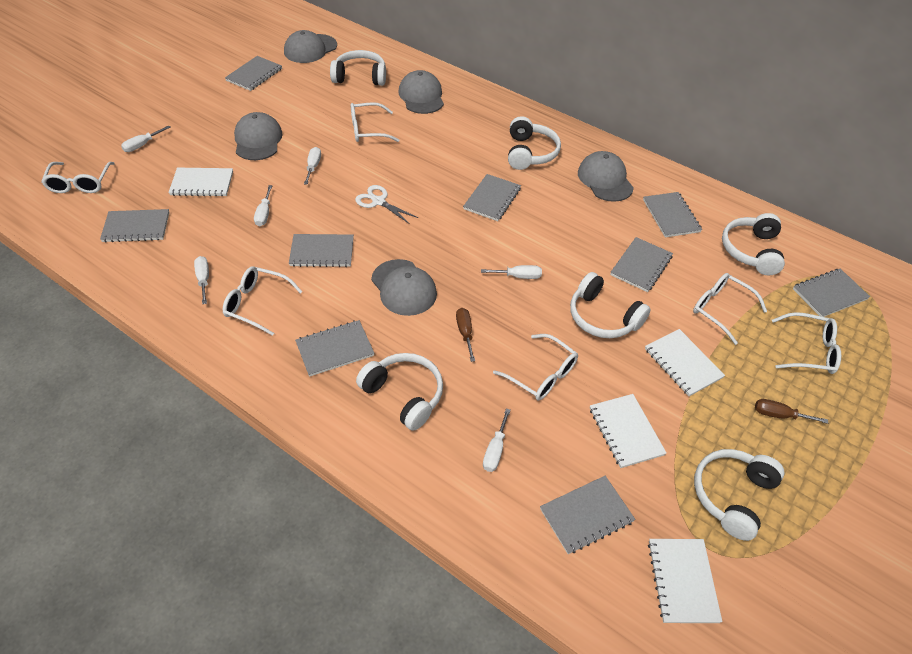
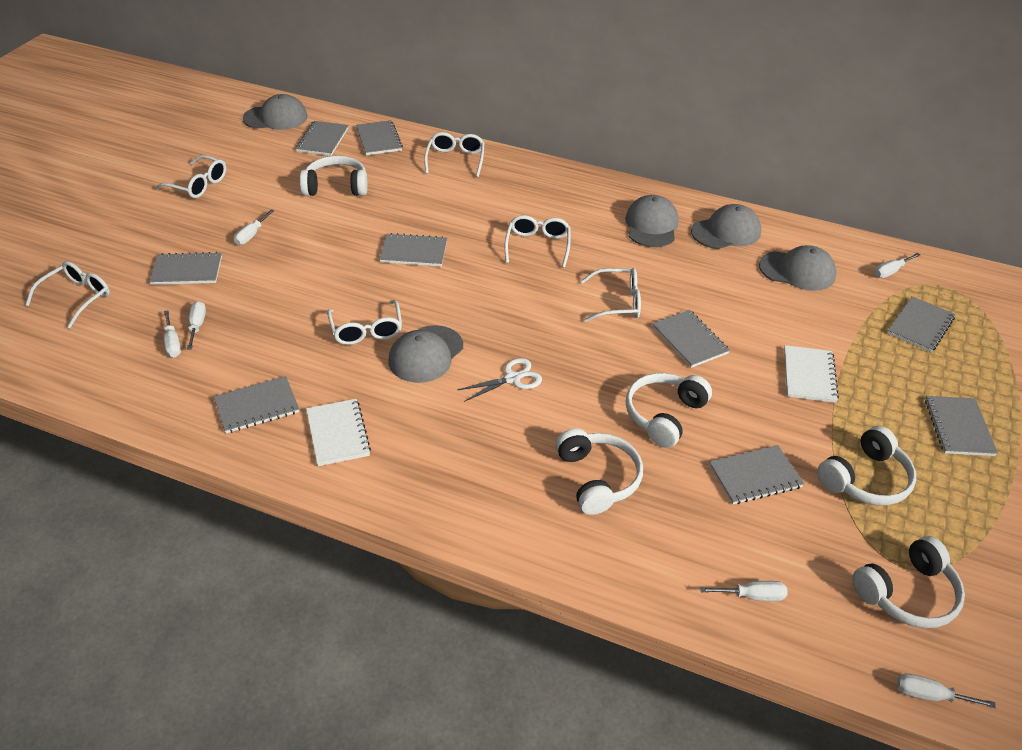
brown screwdriver: [456,308,475,362] [755,399,828,424] = 2 -> none = 0
white headphones: [330,50,386,86] [356,353,443,431] [508,116,561,170] [570,272,651,338] [694,449,785,541] [722,213,785,275] = 6 -> [300,155,367,196] [555,428,643,515] [626,373,712,448] [817,426,916,505] [852,536,965,628] = 5
white notebook: [168,168,233,196] [590,394,667,468] [645,329,725,396] [648,539,722,623] = 4 -> [306,399,371,466] [784,345,839,403] = 2

